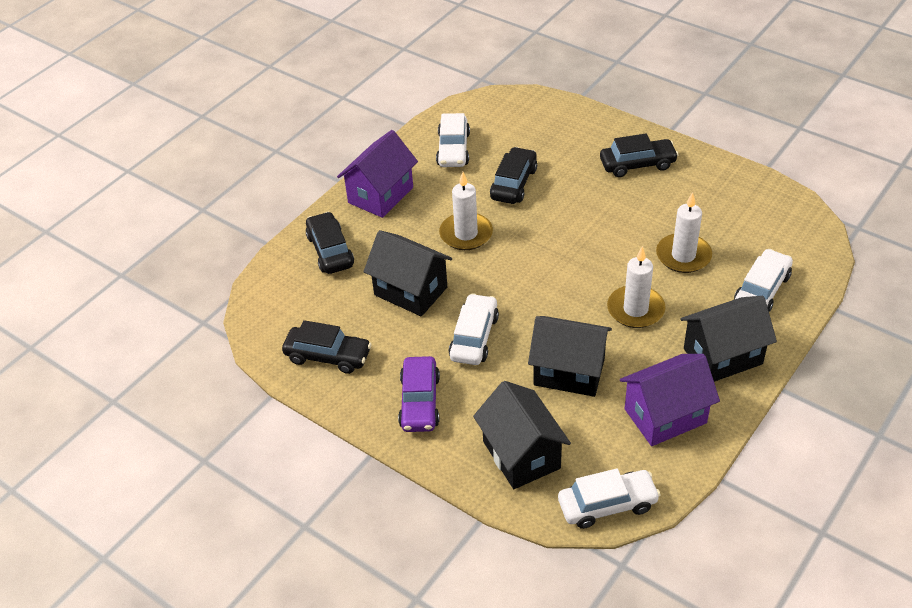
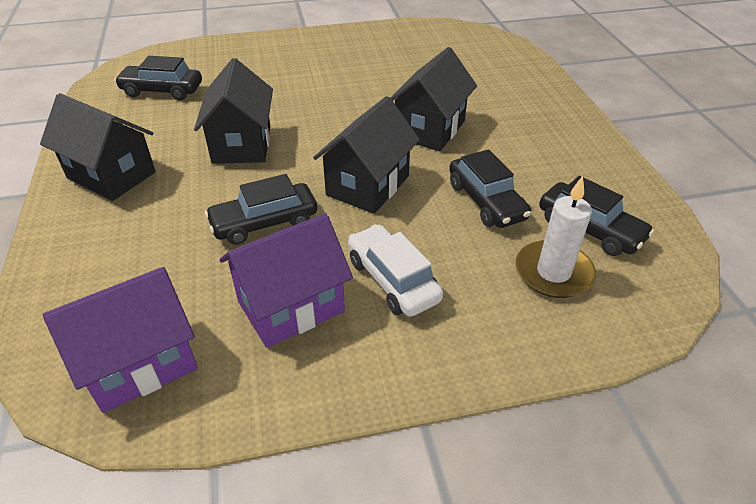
purple car: [398,356,440,432] = 1 -> none = 0
white candle: [439,172,493,250] [607,246,665,328] [656,192,712,273] = 3 -> [516,176,596,298] = 1
white car: [436,113,470,167] [449,293,499,365] [558,469,660,529] [734,249,793,312] = 4 -> [348,224,443,317] = 1

